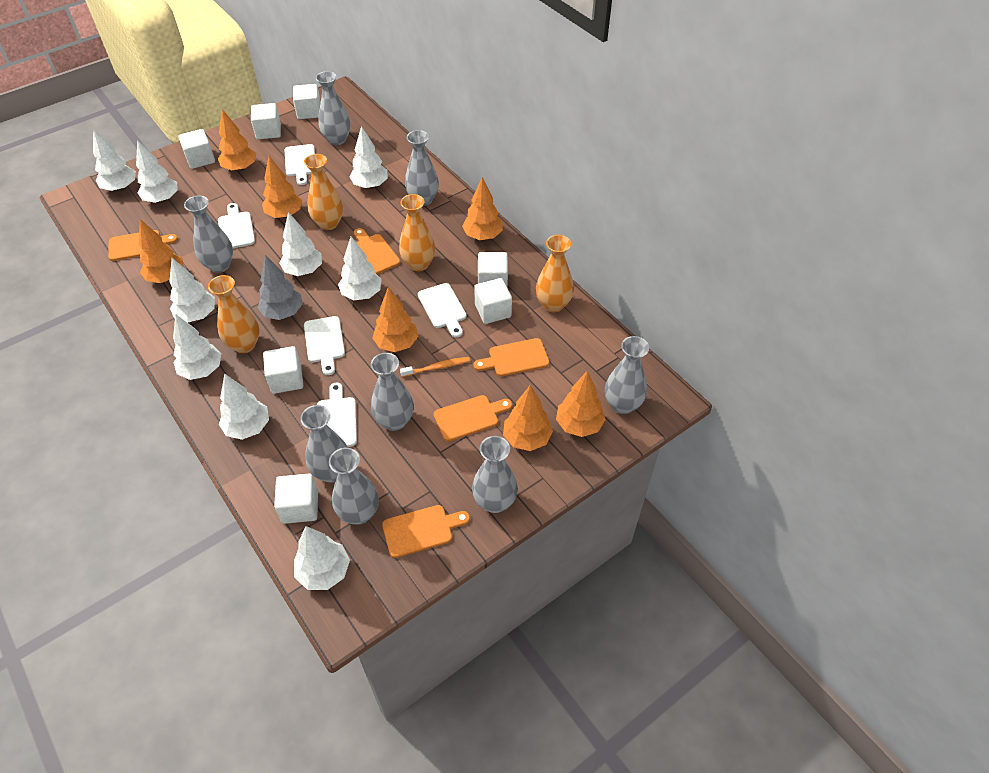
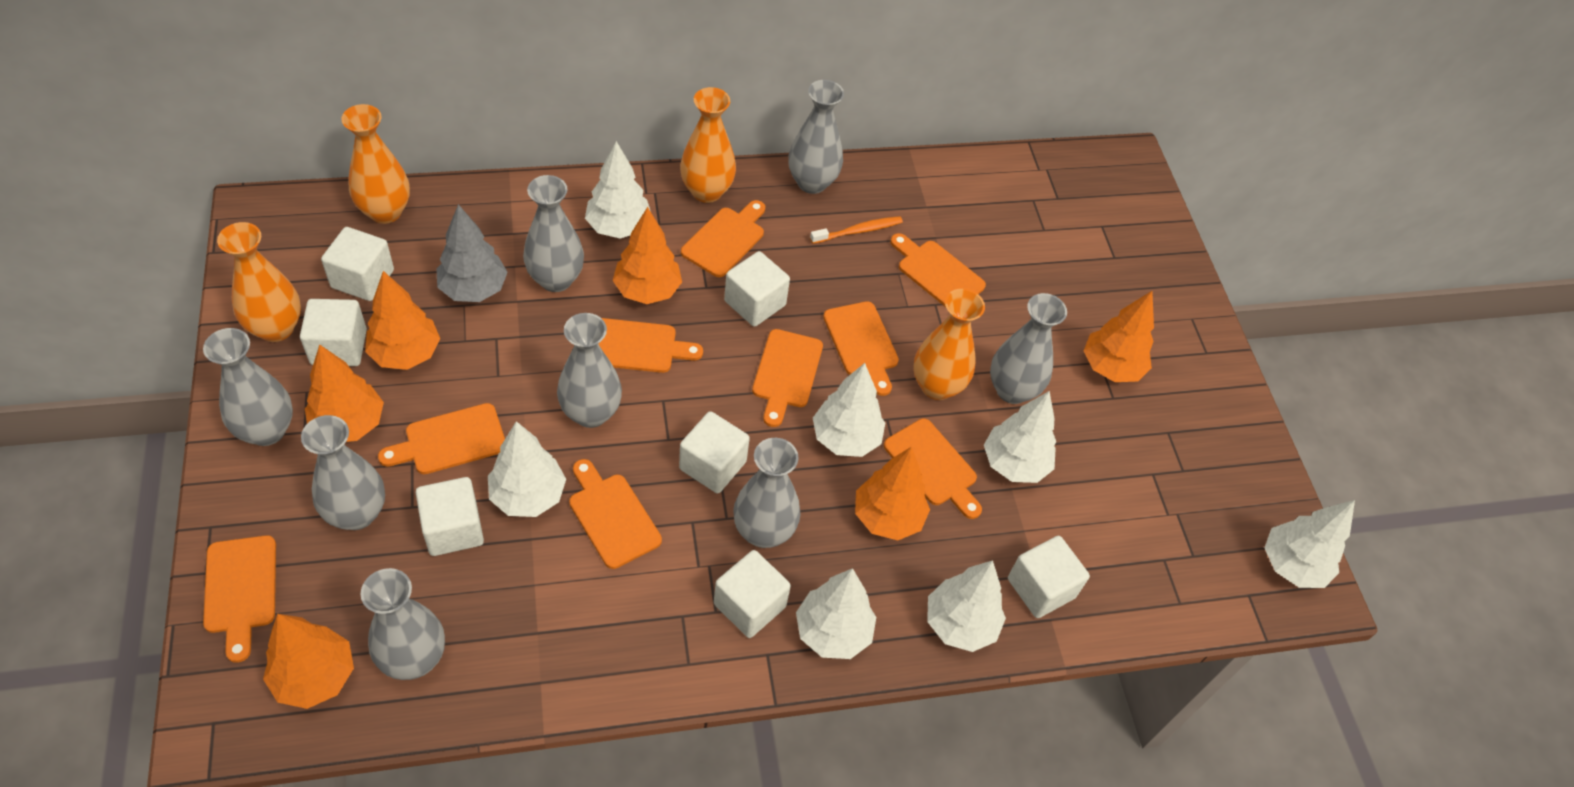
orange cutting board: [108,230,178,261] [354,228,400,274] [382,505,470,558] [434,395,512,441] [474,338,550,376] = 5 -> [203,535,276,663] [378,403,505,474] [569,459,662,569] [599,318,703,373] [681,200,765,277] [752,329,823,427] [823,301,899,396] [884,419,982,519] [890,233,986,307] = 9
orange tree: [139,219,184,283] [218,109,256,171] [262,156,302,218] [372,287,418,352] [462,177,503,240] [503,385,553,451] [556,371,606,437] = 7 -> [263,614,354,709] [305,344,384,442] [365,271,440,370] [613,207,682,304] [855,447,930,540] [1084,291,1154,382] = 6
white cutting board: [218,203,255,248] [285,144,315,185] [304,316,345,375] [317,383,357,447] [418,283,466,337] = 5 -> none = 0
white tree: [93,129,136,191] [136,140,178,203] [169,258,215,323] [173,315,221,380] [219,373,269,440] [279,212,322,276] [294,526,350,590] [338,237,382,300] [349,126,388,189] = 9 -> [488,421,566,517] [585,141,650,238] [796,568,876,659] [813,363,885,457] [927,560,1006,652] [984,391,1056,483] [1265,500,1355,588] = 7

